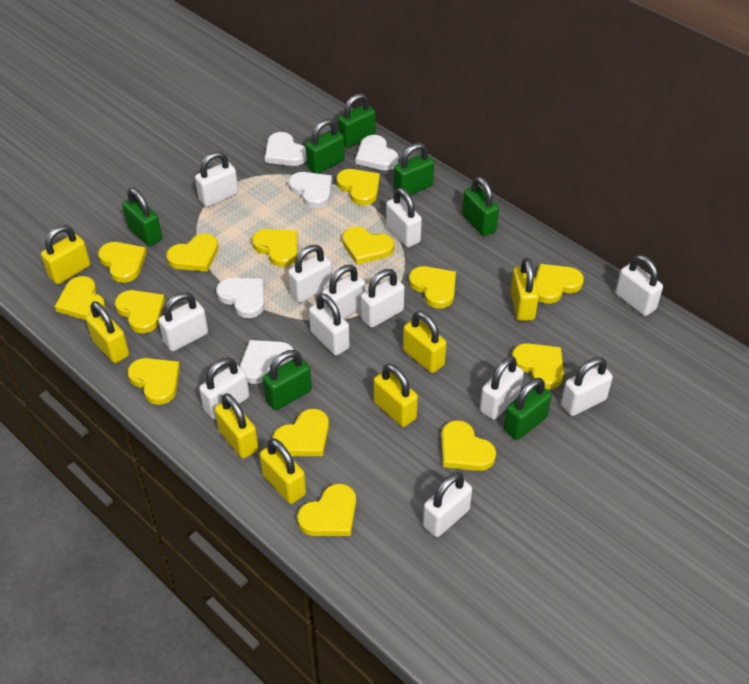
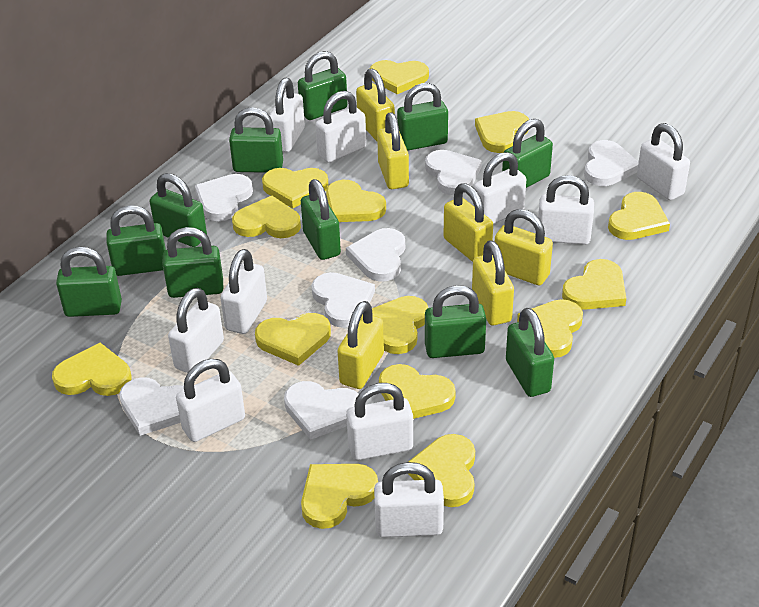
green padlock: [122,188,162,246] [263,350,312,410] [306,119,345,174] [338,93,375,148] [394,143,434,198] [462,177,499,236] [504,378,552,440] = 7 -> [56,247,122,317] [106,205,166,276] [150,173,207,247] [162,227,223,298] [229,107,283,173] [298,51,348,120] [301,179,341,260] [397,83,448,151] [425,285,486,358] [502,119,553,188] [506,308,554,397] = 11
white heart: [216,278,265,318] [240,340,294,384] [265,132,306,166] [289,172,332,208] [355,135,398,170] = 5 -> [119,377,184,436] [195,174,253,221] [284,381,359,440] [311,272,375,328] [346,228,405,282] [425,150,482,195] [584,140,639,186] = 7
white padlock: [158,292,208,352] [195,151,238,207] [199,358,249,420] [288,245,332,303] [309,293,350,355] [322,265,366,319] [361,269,405,328] [386,188,422,247] [423,472,472,537] [480,356,524,420] [561,357,613,416] [615,255,663,316] = 12 -> [168,288,224,373] [176,359,245,442] [221,249,267,334] [269,78,305,152] [315,91,366,163] [346,383,413,460] [374,462,444,537] [473,152,526,224] [538,175,594,245] [637,123,690,200] = 10
yellow padlock: [41,225,90,284] [85,301,129,363] [214,393,258,459] [259,438,306,504] [374,364,418,427] [403,311,446,373] [510,258,539,321] = 7 -> [338,301,384,389] [356,69,395,142] [377,112,409,189] [444,183,493,262] [472,240,514,325] [495,209,553,285] = 6

